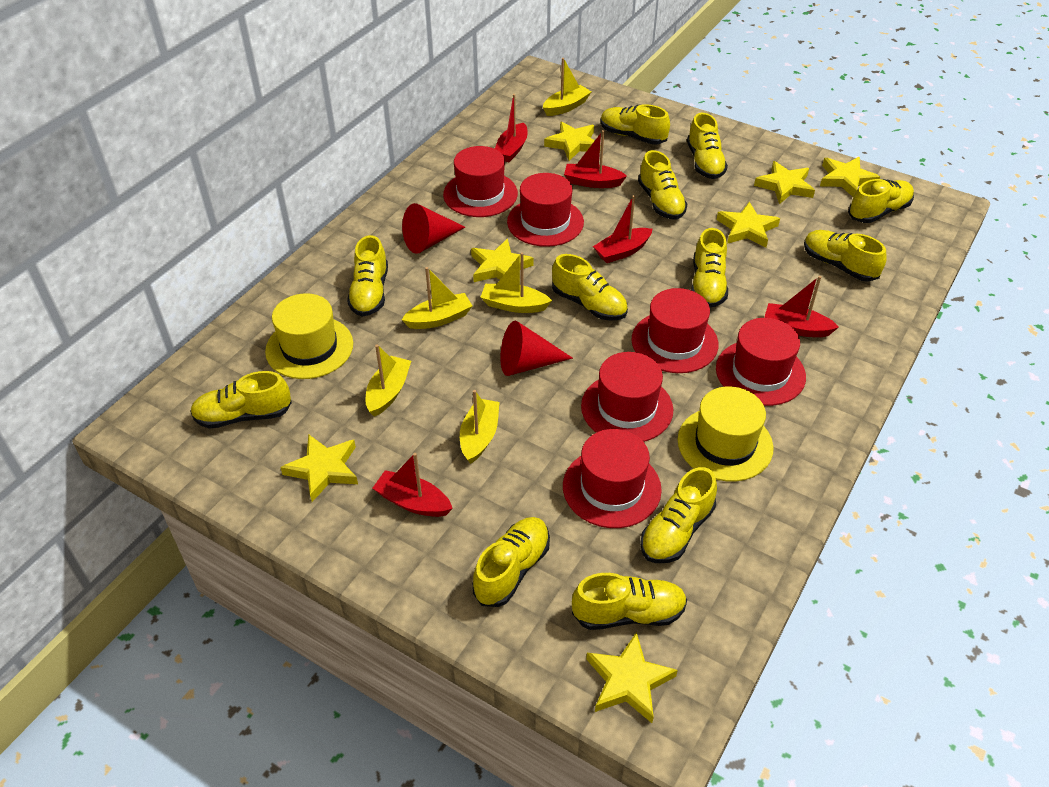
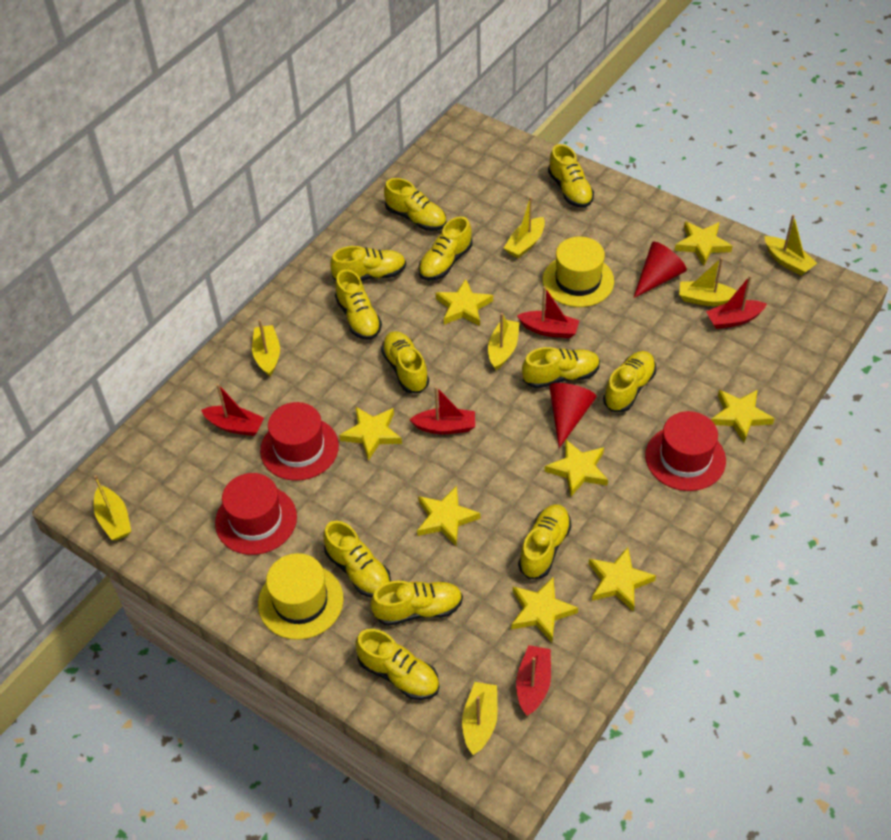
red hat: [443,146,518,217] [507,173,584,247] [563,429,662,528] [581,352,673,442] [631,288,719,373] [716,318,806,406] = 6 -> [215,473,297,555] [260,402,339,481] [645,411,726,491] = 3
yellow boat: [366,344,411,417] [402,267,472,329] [460,390,500,464] [480,252,552,313] [543,58,591,116] = 5 -> [94,475,131,541] [252,319,280,376] [462,682,498,755] [488,313,520,370] [504,197,545,259] [679,257,737,306] [765,215,817,275] = 7
yellow star: [280,434,358,502] [471,239,534,282] [544,121,595,161] [586,632,678,723] [717,202,780,247] [754,161,815,204] [820,157,880,197] = 7 -> [339,406,402,461] [417,486,480,546] [436,279,493,326] [511,577,578,642] [545,440,608,497] [589,547,656,612] [675,221,733,266] [711,390,775,442] = 8

